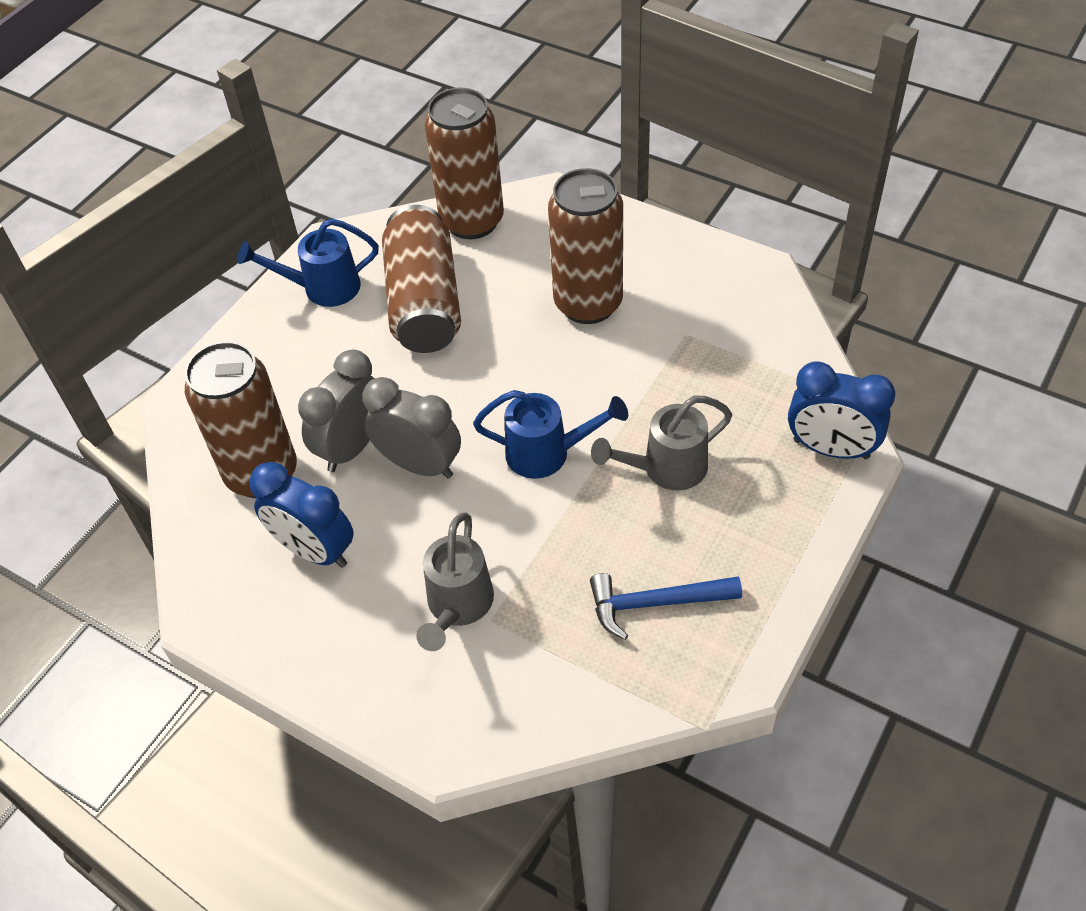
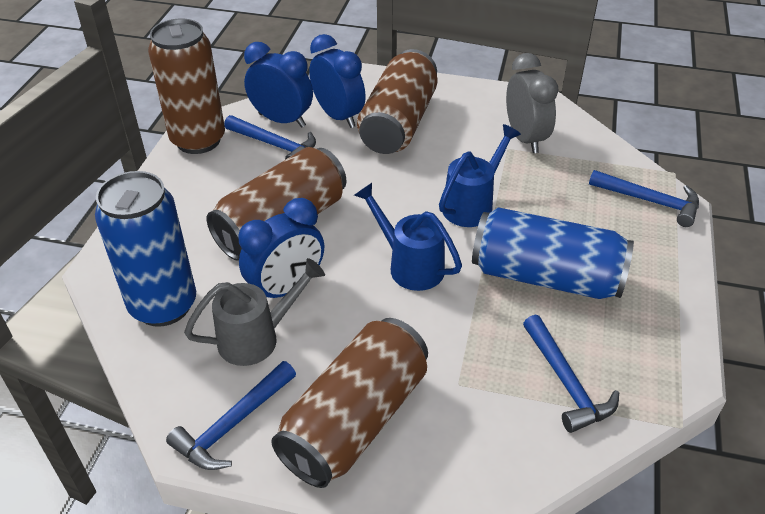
blue can: none = 0 -> [95,171,196,327] [472,207,634,299] = 2
blue clock: [249,462,354,568] [788,361,895,459] = 2 -> [238,198,324,298] [244,42,313,128] [309,34,366,128] = 3
blue hammer: [590,573,742,640] = 1 -> [166,361,296,470] [224,115,316,160] [523,315,619,433] [589,170,699,227] = 4
grey clock: [298,349,375,472] [362,377,461,478] = 2 -> [506,53,559,153] = 1
grey watering can: [416,512,494,651] [591,395,732,491] = 2 -> [184,258,325,366] = 1

